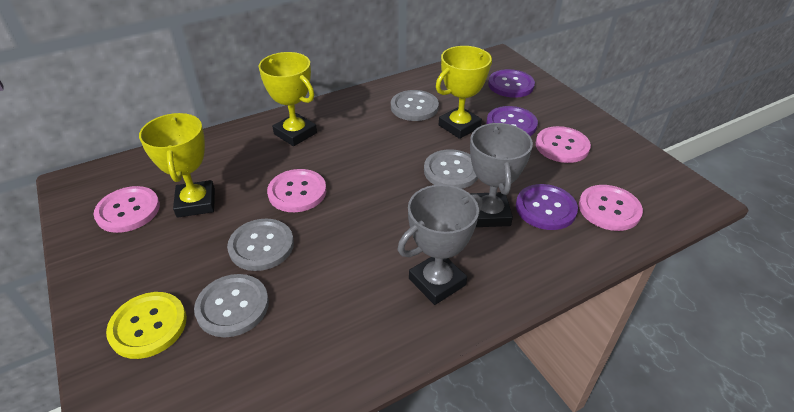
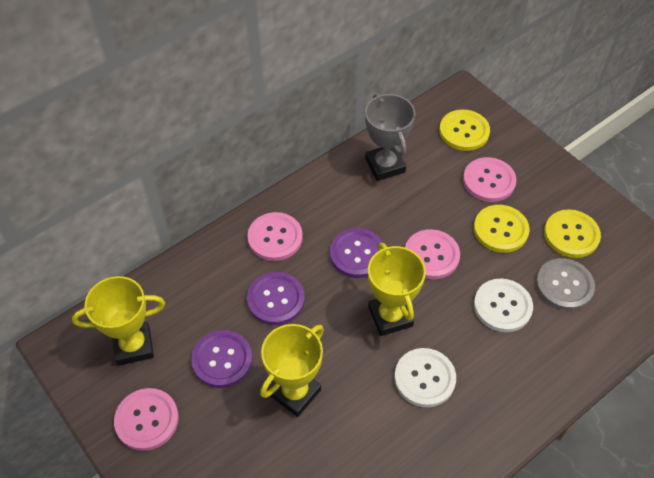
grey button: [194,274,269,338] [227,218,294,271] [391,90,439,121] [424,149,478,189] = 4 -> [536,258,595,310] = 1
grey trophy: [398,184,483,305] [470,123,533,227] = 2 -> [365,93,415,181] = 1
white button: none = 0 -> [395,348,456,407] [474,279,533,332] = 2
yellow button: [106,292,187,359] = 1 -> [439,109,490,151] [474,205,530,253] [544,209,601,258] = 3

